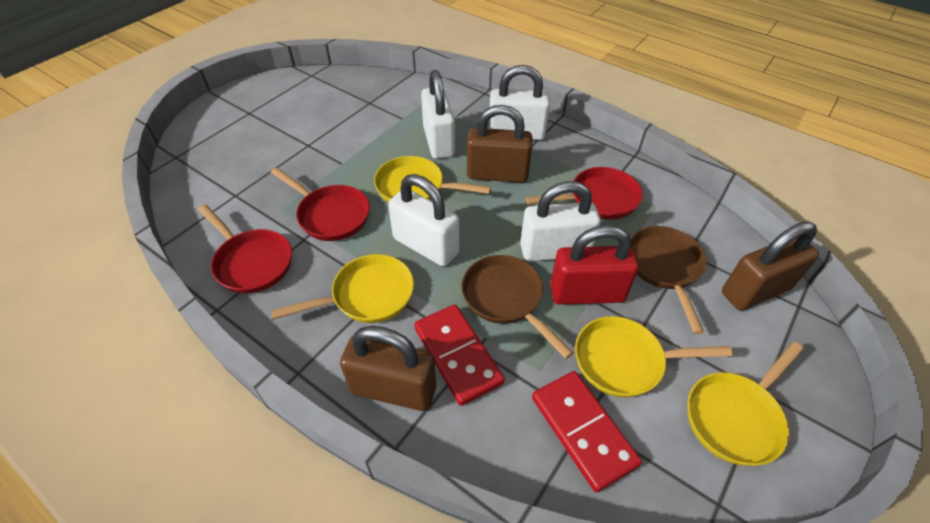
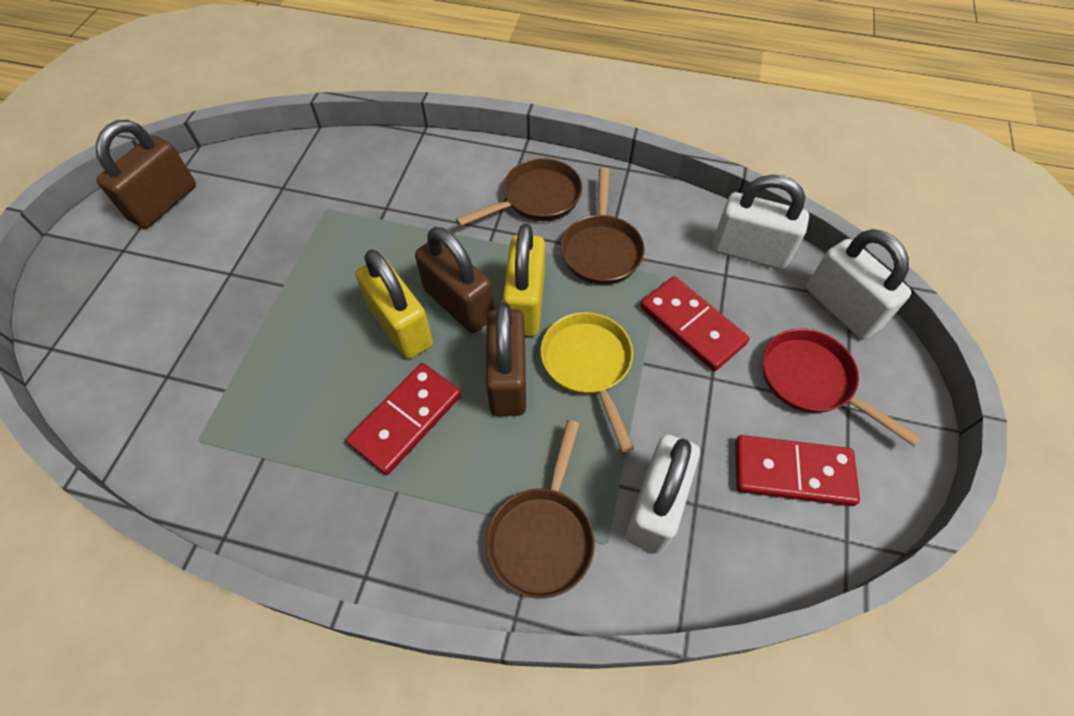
brown pan: [462,255,574,359] [630,226,707,334] = 2 -> [456,158,582,226] [486,420,595,599] [561,167,645,285] = 3
red domino: [414,304,505,406] [532,371,642,492] = 2 -> [346,363,461,475] [640,276,749,371] [735,435,860,506] = 3
red padlock: [550,225,638,305] = 1 -> none = 0
red pan: [198,204,292,294] [271,167,370,241] [525,167,643,220] = 3 -> [763,328,921,447] = 1
white padlock: [388,174,459,266] [421,70,455,159] [489,65,550,140] [520,181,600,262] = 4 -> [626,434,700,554] [712,175,809,270] [806,229,912,339] = 3
yellow padlock: none = 0 -> [356,249,433,359] [503,224,545,337] = 2
yellow pan: [271,254,414,323] [374,156,491,203] [575,316,733,398] [687,342,803,466] = 4 -> [540,312,634,452] = 1

